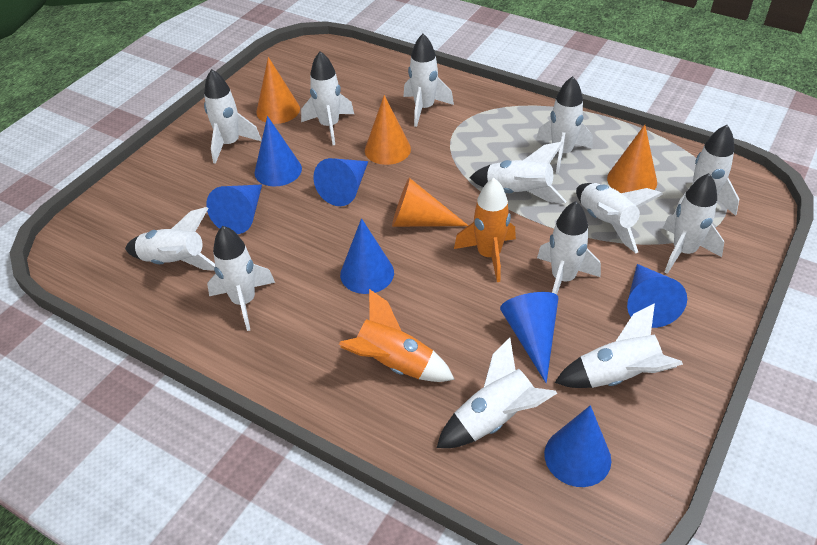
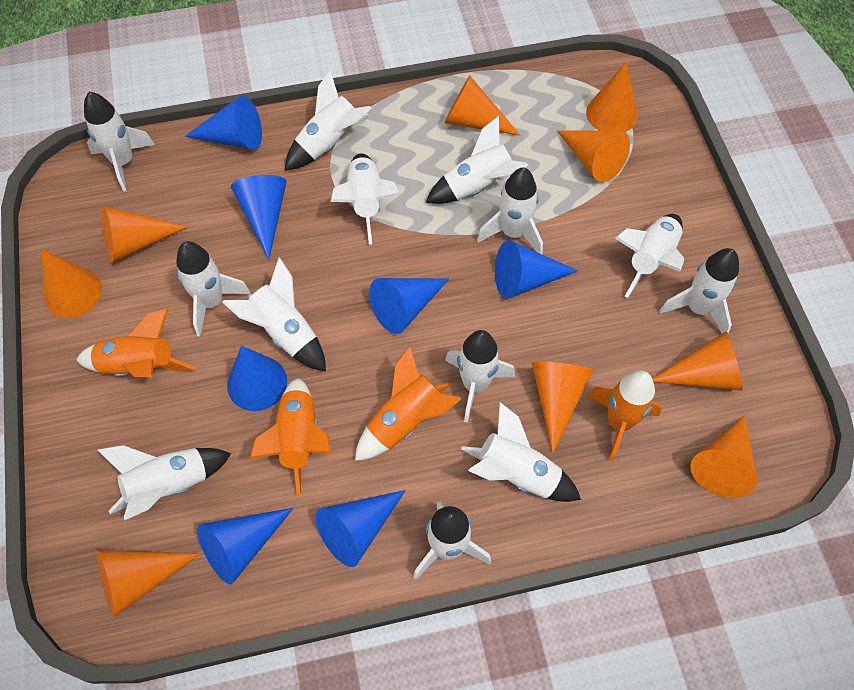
orange cone: [256,57,300,124] [365,95,411,165] [392,178,469,227] [607,125,657,193] = 4 -> [42,249,102,318] [97,550,201,618] [102,206,188,263] [444,76,521,136] [532,362,594,453] [557,130,630,182] [586,61,637,132] [652,331,743,391] [690,415,757,498] = 9
orange rocket: [339,289,455,382] [454,178,516,282] = 2 -> [76,309,196,377] [250,378,331,497] [355,346,461,461] [587,371,662,461] = 4

